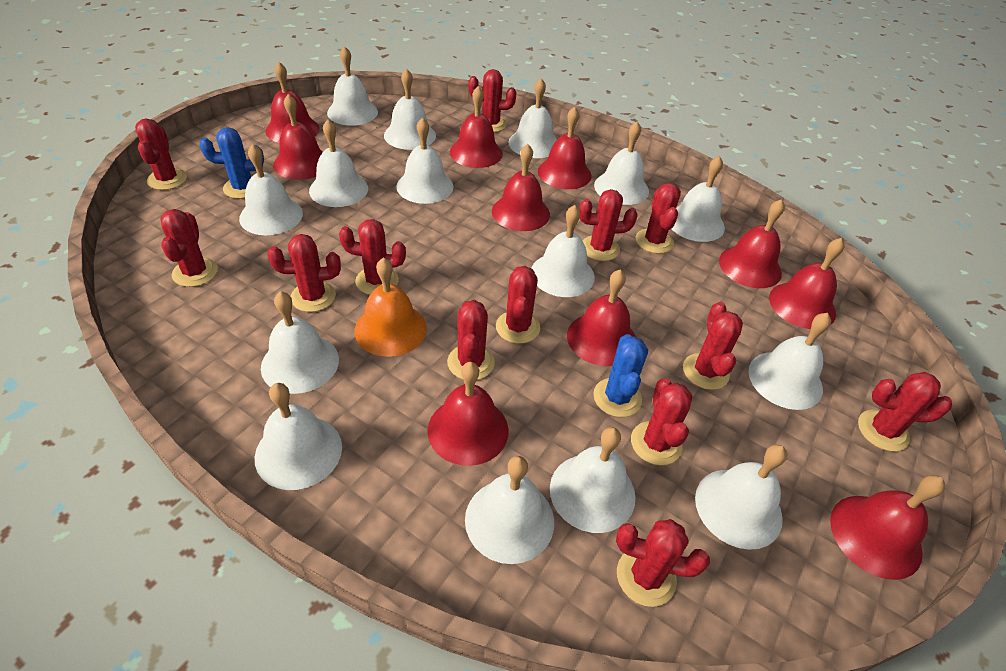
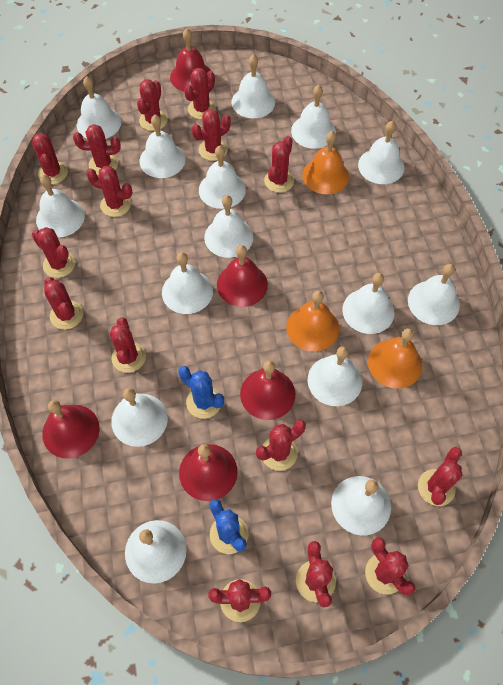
orange bell: [354,258,427,357] = 1 -> [286,291,339,352] [302,131,349,194] [368,328,422,389] = 3
red bell: [265,62,319,143] [273,94,323,180] [427,362,508,466] [450,86,503,168] [492,144,550,231] [538,107,591,189] [567,269,636,366] [719,199,785,288] [769,238,845,329] [830,475,945,580] = 10 -> [42,400,100,459] [170,28,211,91] [179,444,238,501] [217,245,268,307] [240,361,295,420] = 5
red cactus: [135,119,187,190] [160,209,218,287] [267,234,341,312] [339,219,406,295] [447,300,495,380] [468,69,517,132] [496,266,540,344] [579,189,638,261] [616,519,710,607] [631,378,693,465] [636,183,681,254] [683,302,743,390] [858,372,952,451] = 13 -> [32,133,68,185] [32,227,75,278] [44,277,83,330] [73,124,121,175] [86,166,133,217] [110,317,146,373] [137,79,168,131] [184,68,216,119] [192,109,231,161] [208,579,271,622] [256,420,306,471] [264,136,294,193] [296,541,336,607] [365,537,416,595] [418,447,462,506] = 15

